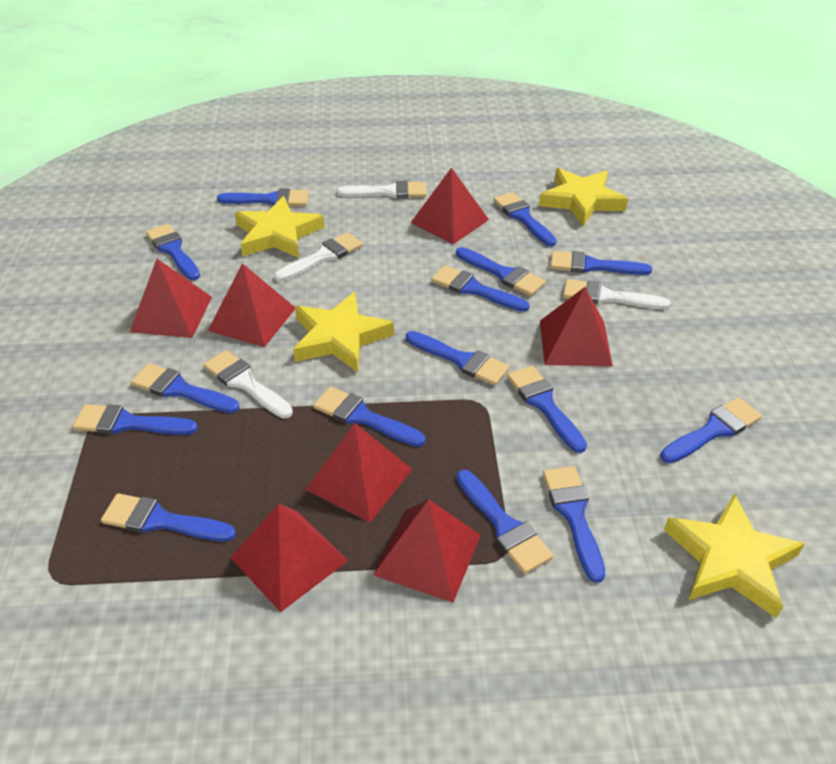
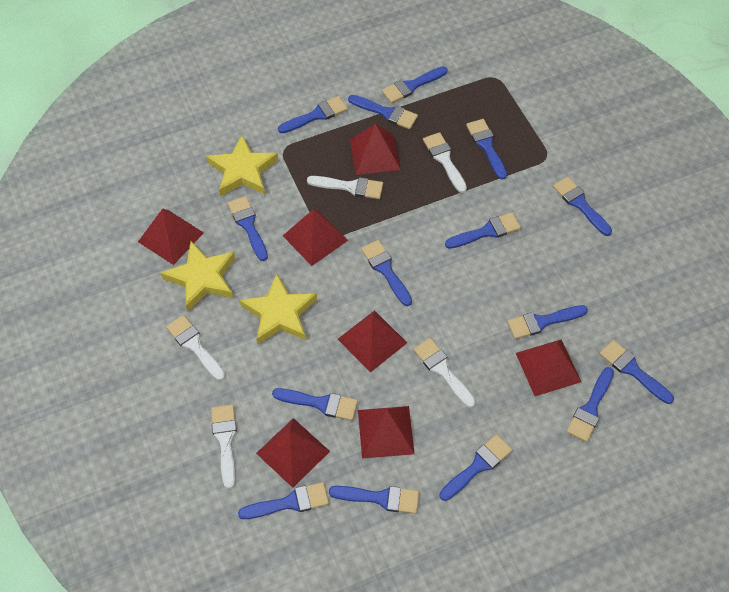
white brush: [203,350,293,419] [274,232,363,282] [337,181,427,199] [563,279,670,309] = 4 -> [166,315,225,381] [211,405,237,489] [307,176,383,199] [413,338,476,408] [423,132,467,193] = 5
yellow star: [235,196,324,258] [293,292,394,373] [539,168,628,226] [664,493,805,618] = 4 -> [161,241,235,311] [206,135,278,197] [240,273,317,345] = 3

